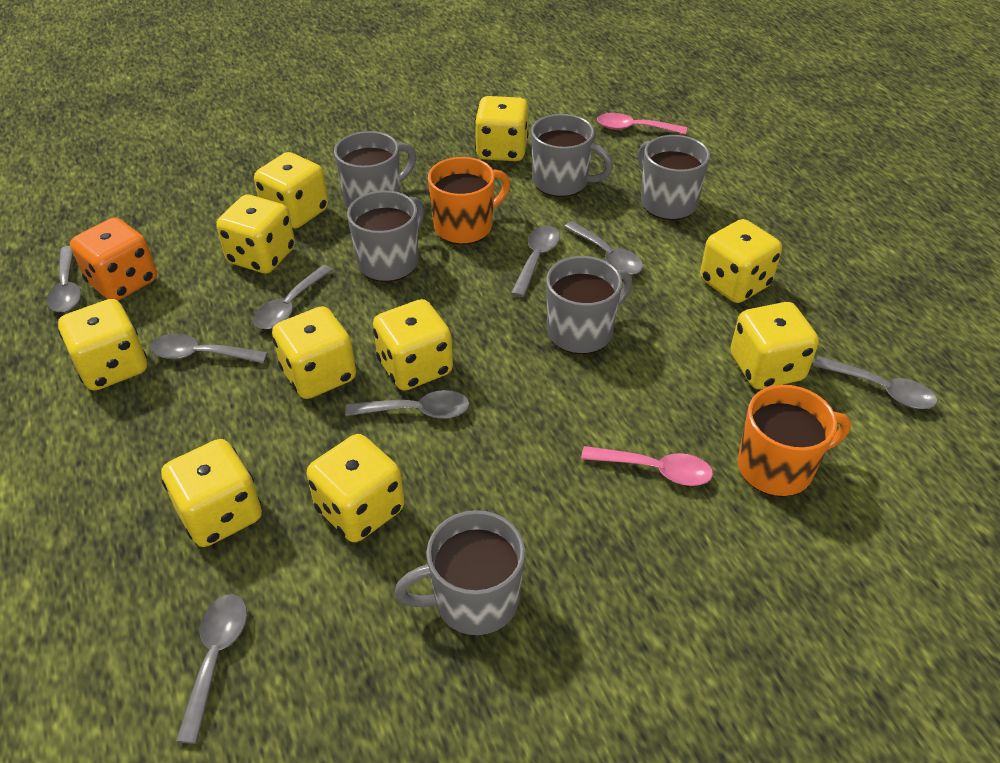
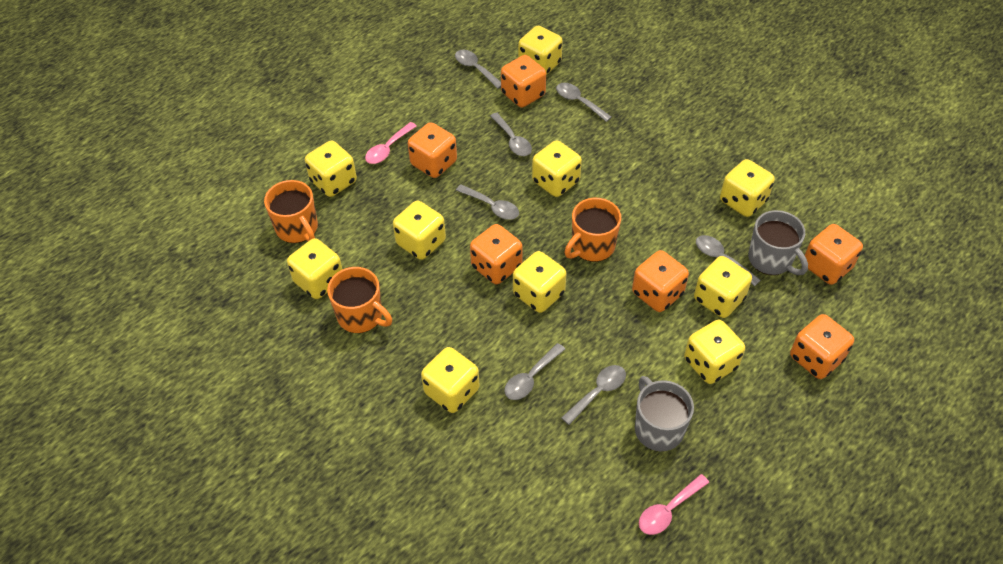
grey mug: [334,131,416,208] [347,190,424,282] [395,510,525,636] [531,114,613,197] [546,256,633,354] [638,135,710,220] = 6 -> [635,376,694,451] [748,210,808,275] = 2
grey spoon: [47,246,81,312] [150,334,268,363] [176,594,247,744] [253,265,333,329] [345,390,470,419] [511,226,560,297] [564,221,643,275] [813,356,937,409] = 8 -> [455,50,501,89] [456,184,519,220] [490,113,532,156] [504,343,565,400] [556,83,612,122] [561,365,626,425] [696,235,761,286] = 7
orange dice: [70,218,157,301] = 1 -> [408,122,457,178] [470,224,522,284] [501,55,546,108] [632,250,689,312] [790,314,854,379] [805,224,863,285] = 6
orange mug: [428,157,510,245] [737,385,851,497] = 2 -> [264,180,318,243] [327,267,392,333] [565,198,621,262] = 3

